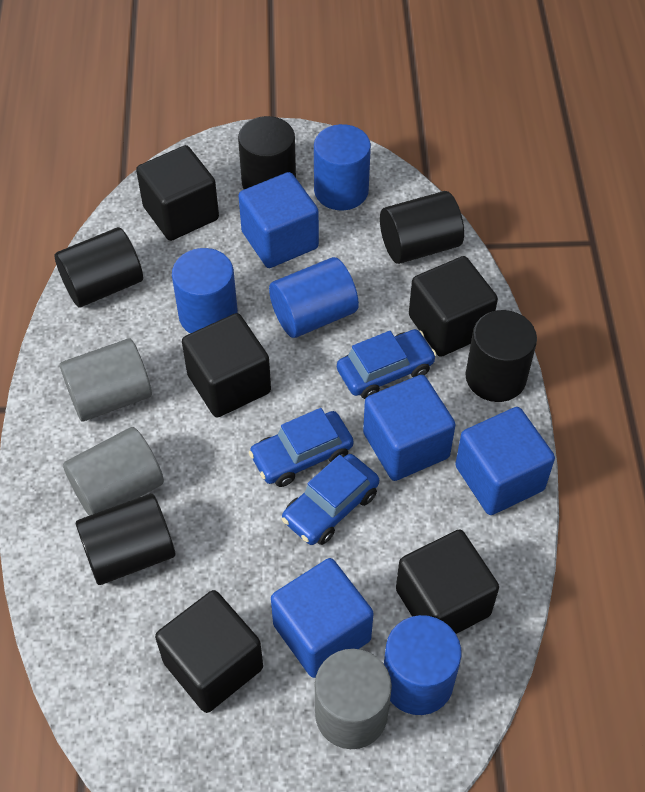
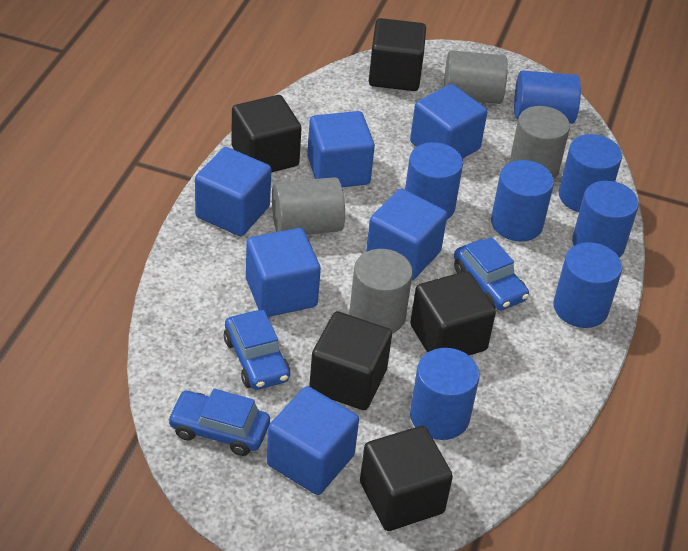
black cylinder: [55,227,143,307] [76,494,175,585] [238,116,296,189] [380,191,464,264] [466,310,537,402] = 5 -> none = 0
blue cube: [238,172,319,268] [271,558,374,678] [363,375,456,481] [455,407,555,515] = 4 -> [195,147,272,236] [246,228,321,317] [267,386,359,495] [307,111,375,187] [366,188,447,281] [410,84,487,159] = 6
blue cylinder: [172,248,238,333] [269,257,359,338] [314,124,371,210] [384,615,461,715] = 4 -> [405,142,463,219] [410,348,480,440] [491,160,554,241] [514,71,581,124] [553,242,622,328] [559,134,622,212] [572,181,639,258] = 7
grey cylinder: [60,339,152,421] [63,427,164,516] [315,649,392,749] = 3 -> [272,177,345,235] [349,249,413,333] [444,51,508,104] [509,106,570,179] = 4

